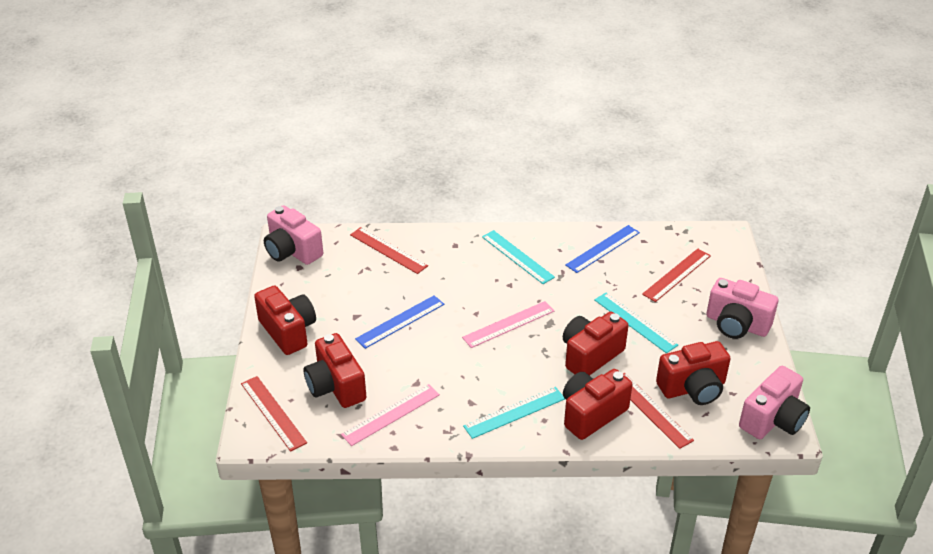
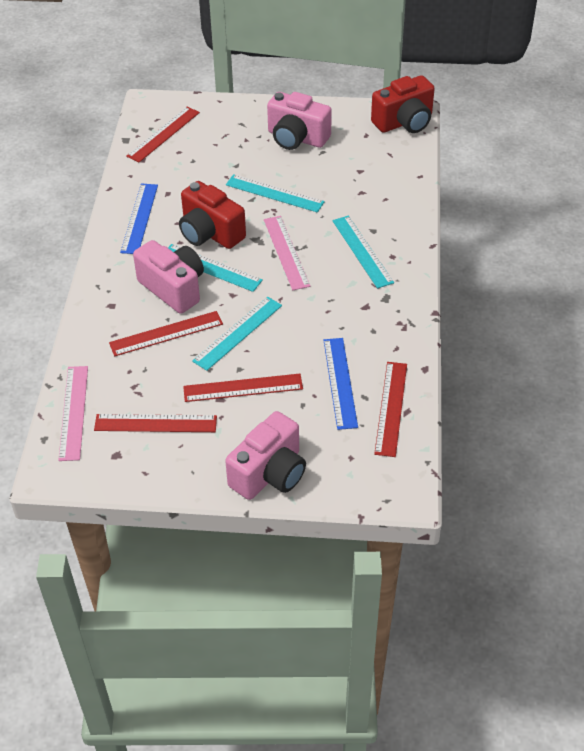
red camera: [254,286,316,355] [303,333,366,408] [563,312,628,376] [563,369,633,440] [656,341,731,405] = 5 -> [179,181,246,249] [371,75,435,133] = 2
red ruler: [241,376,307,452] [350,227,428,274] [623,373,694,449] [642,249,711,302] = 4 -> [94,414,217,432] [109,311,223,356] [126,107,200,162] [183,374,303,402] [374,362,407,457] = 5
turquoise ruler: [463,387,565,439] [482,230,555,284] [594,293,678,353] = 3 -> [168,244,263,292] [192,297,282,371] [226,174,325,213] [332,216,394,289] = 4

